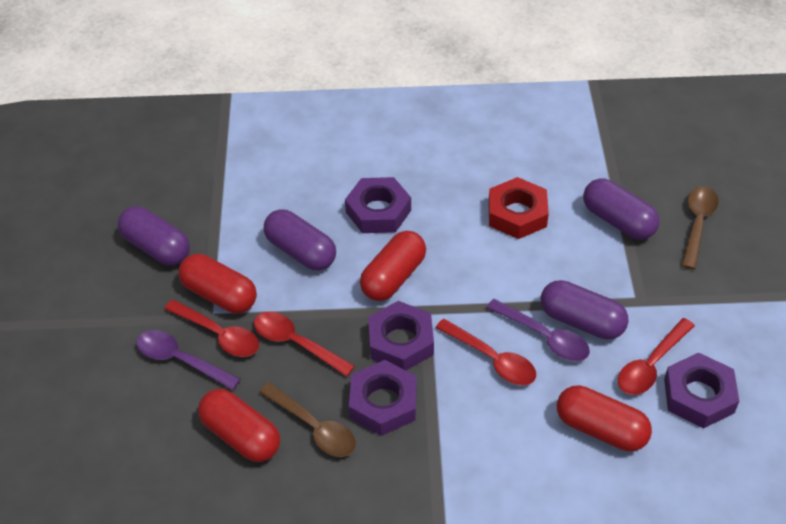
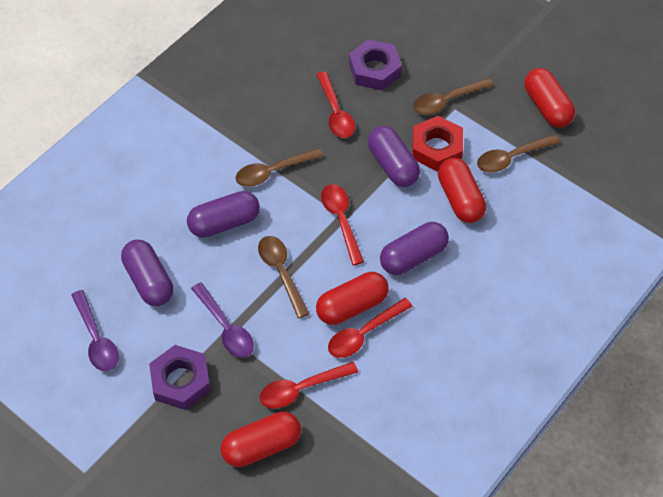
brown spoon: [259,383,356,457] [682,186,719,270] = 2 -> [235,148,323,187] [258,236,309,318] [413,78,494,115] [477,134,560,173] = 4
purple nut: [345,177,411,233] [349,360,417,436] [368,301,434,370] [664,352,739,428] = 4 -> [149,345,211,410] [349,39,402,90] = 2

